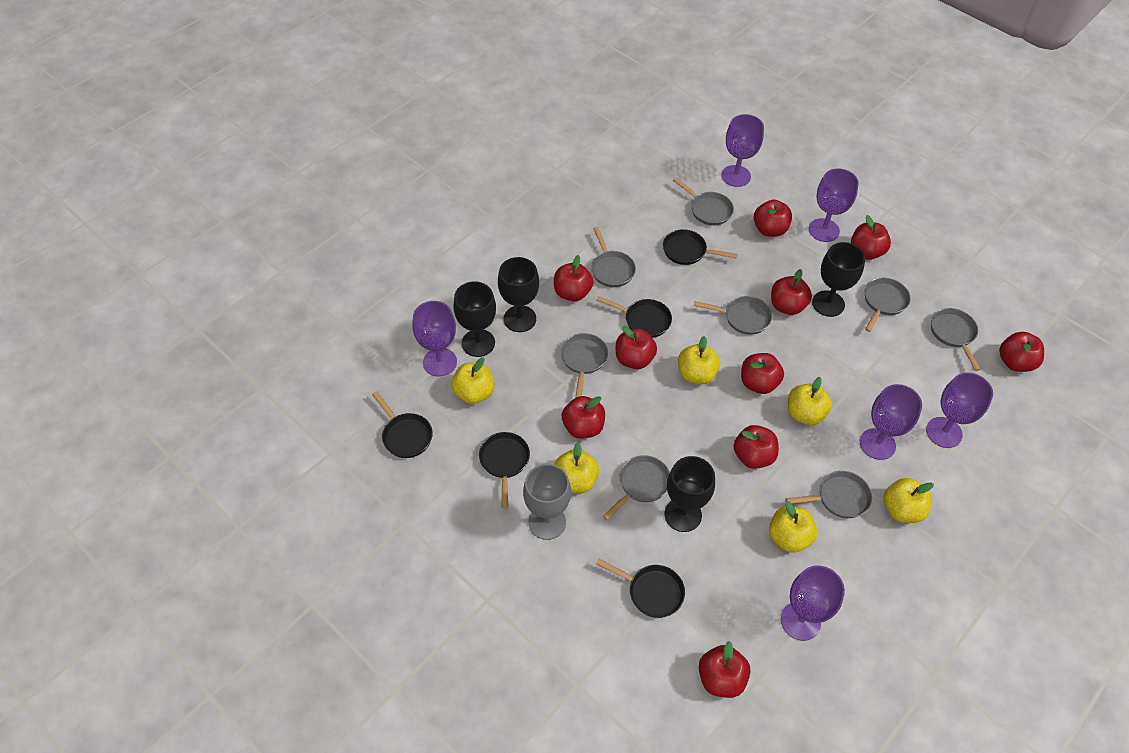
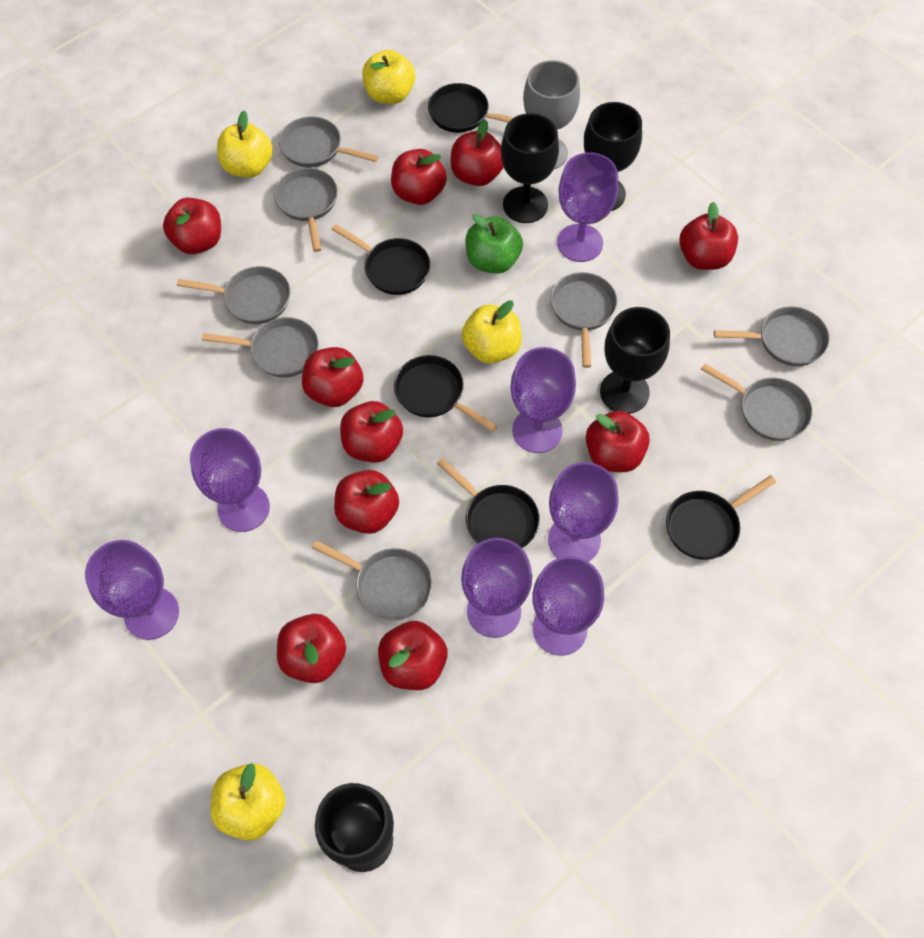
green apple: none = 0 -> [465,214,523,274] = 1
purple goblet: [412,301,457,376] [721,114,764,187] [781,566,845,641] [809,168,859,242] [860,384,922,460] [926,372,993,448] = 6 -> [85,540,179,640] [190,428,270,532] [461,538,532,638] [510,347,576,453] [532,556,604,656] [548,462,618,561] [557,152,618,262] = 7
yellow apple: [451,357,495,404] [554,442,599,493] [678,336,720,384] [769,501,817,553] [788,377,832,425] [884,478,934,523] = 6 -> [211,763,285,841] [217,111,273,178] [362,50,415,104] [462,300,522,364] = 4

